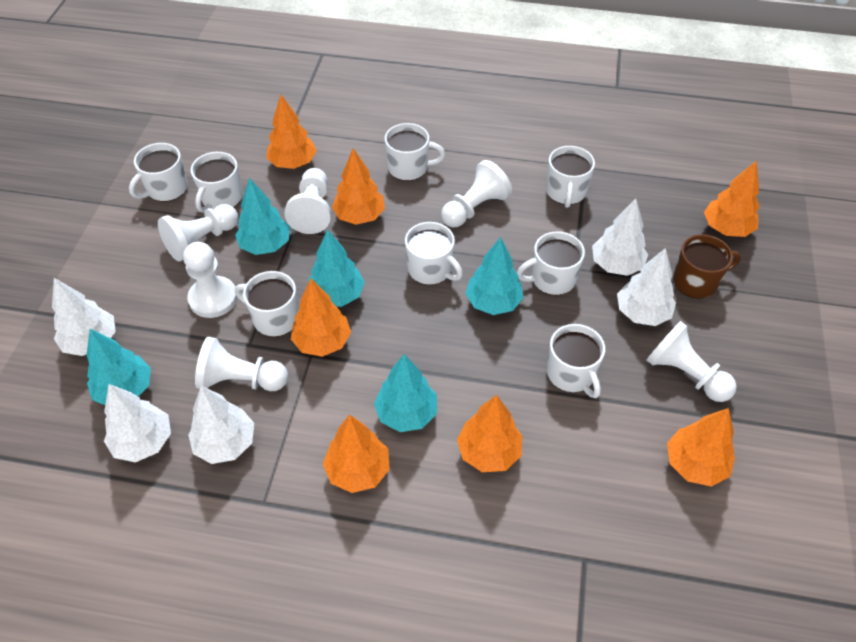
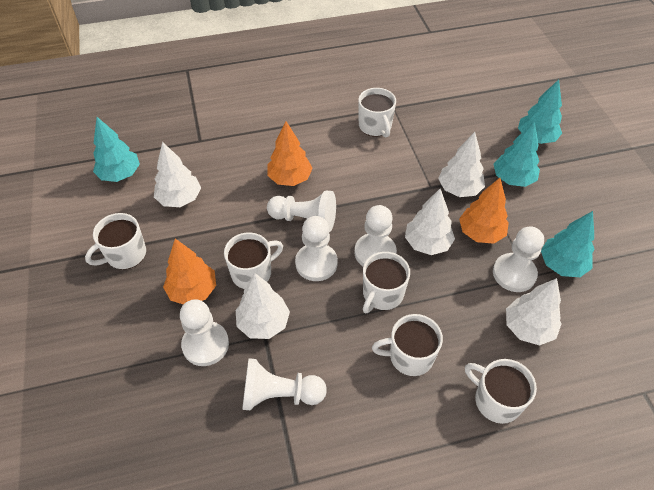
brown mug: [673,234,741,298] = 1 -> none = 0
orange tree: [266,95,317,169] [291,279,351,357] [323,415,390,493] [332,148,385,225] [457,395,522,472] [667,408,735,487] [704,161,760,237] = 7 -> [163,239,216,305] [267,121,313,186] [459,178,509,244] = 3
turquoise tree: [87,329,151,405] [235,178,290,255] [308,229,365,307] [374,354,437,432] [465,237,524,315] = 5 -> [93,117,140,182] [493,121,540,187] [518,79,562,144] [541,211,594,277] = 4
white mug: [129,143,188,202] [191,152,243,213] [235,271,299,337] [385,123,445,181] [405,222,463,285] [517,231,585,295] [546,146,595,208] [547,324,605,398] = 8 -> [85,213,146,269] [224,232,283,289] [358,88,396,138] [363,252,410,313] [372,314,443,376] [465,359,537,424] = 6

